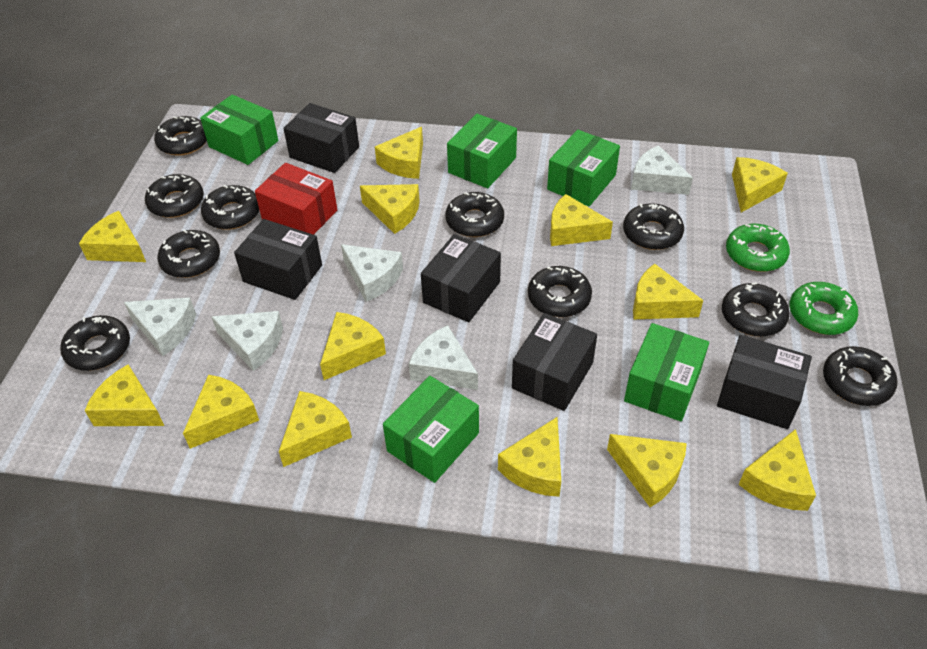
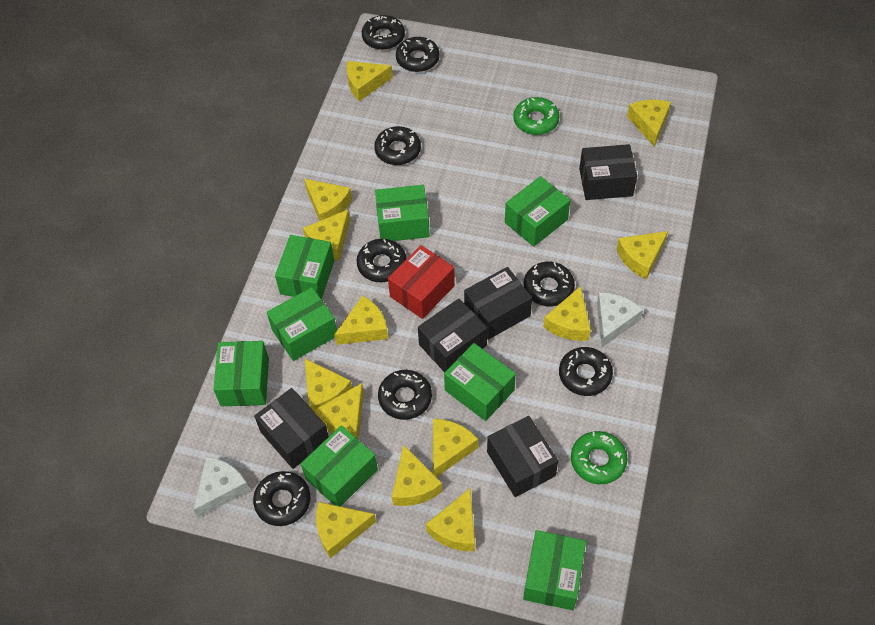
black donut: [60,315,130,371] [145,174,204,218] [154,116,207,156] [157,230,220,278] [201,185,259,230] [445,192,504,237] [528,266,592,317] [623,203,684,250] [722,282,790,337] [823,346,898,406] = 10 -> [253,471,311,526] [356,239,406,282] [362,15,405,50] [374,126,421,165] [378,370,432,420] [396,37,440,72] [524,262,575,306] [559,347,613,396] = 8
green box: [200,95,278,165] [383,376,479,483] [447,114,517,188] [547,130,620,207] [624,323,709,421] = 5 -> [213,341,269,406] [267,287,337,361] [275,235,334,300] [301,425,378,507] [375,185,430,241] [444,343,516,421] [505,176,570,247] [523,530,586,610] = 8
white cheese: [124,298,196,356] [211,311,283,371] [341,244,403,302] [409,325,478,390] [631,145,693,195] = 5 -> [193,456,250,518] [597,293,643,347] = 2

